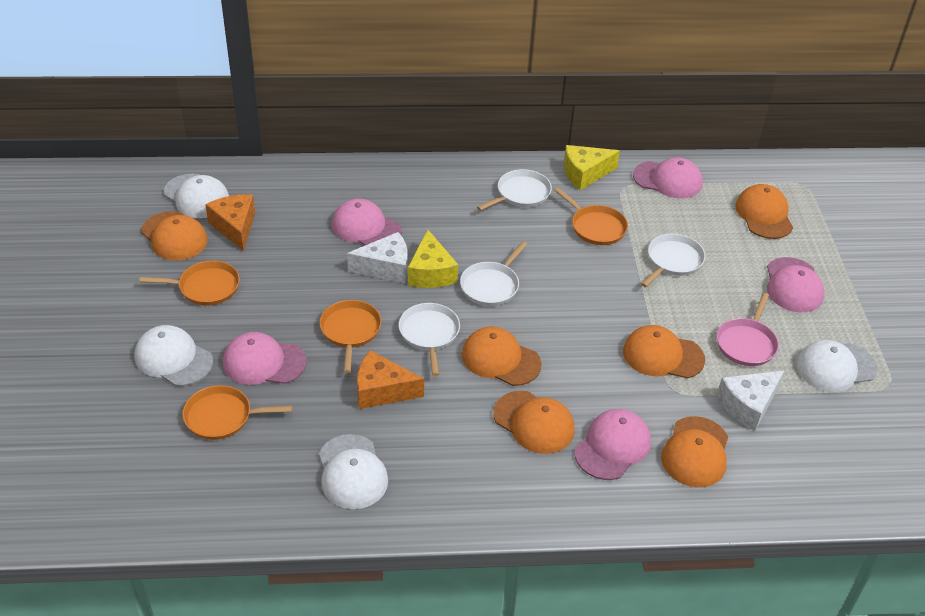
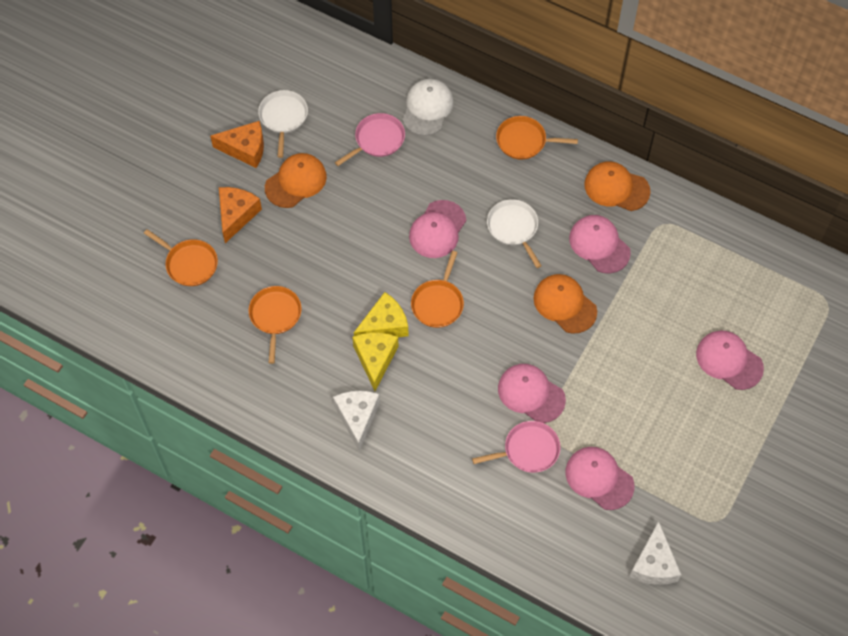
orange cap: [141,211,208,260] [462,326,542,386] [493,391,575,454] [623,325,705,378] [661,416,728,487] [735,184,793,239] = 6 -> [265,153,327,208] [533,274,597,334] [584,161,651,211] = 3
pink pan: [717,293,779,366] = 1 -> [335,113,405,166] [472,421,560,473] = 2
white cap: [134,325,213,386] [164,174,229,218] [319,434,388,509] [796,340,878,392] = 4 -> [402,79,454,136] = 1
white pan: [399,303,460,376] [460,241,527,306] [477,169,552,211] [641,234,705,287] = 4 -> [258,90,308,158] [487,199,542,268] = 2

